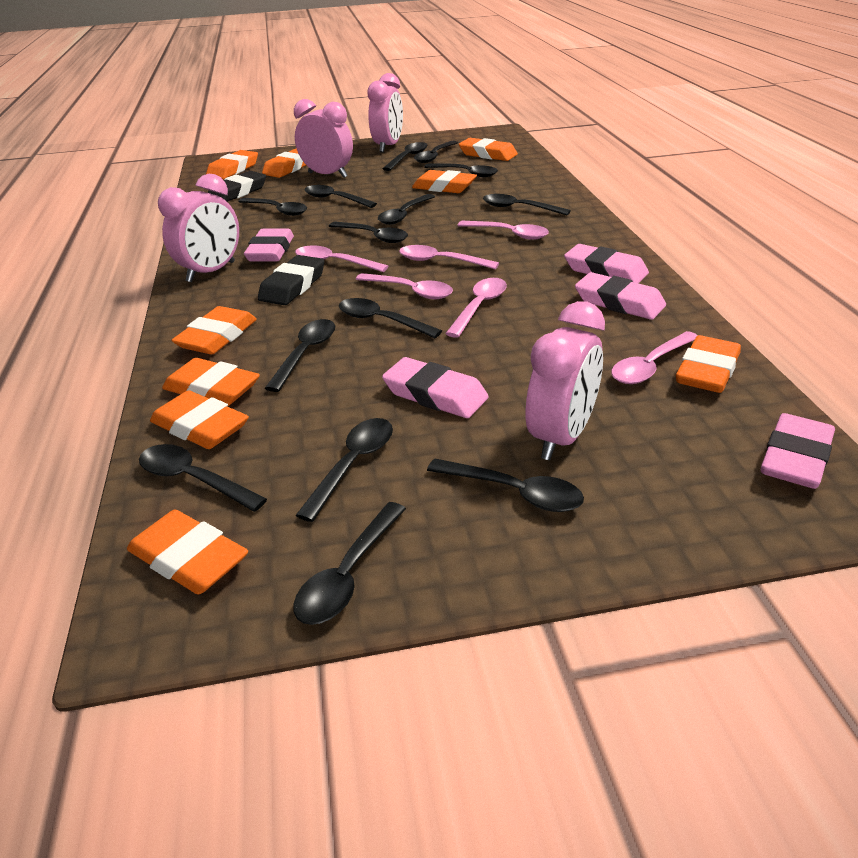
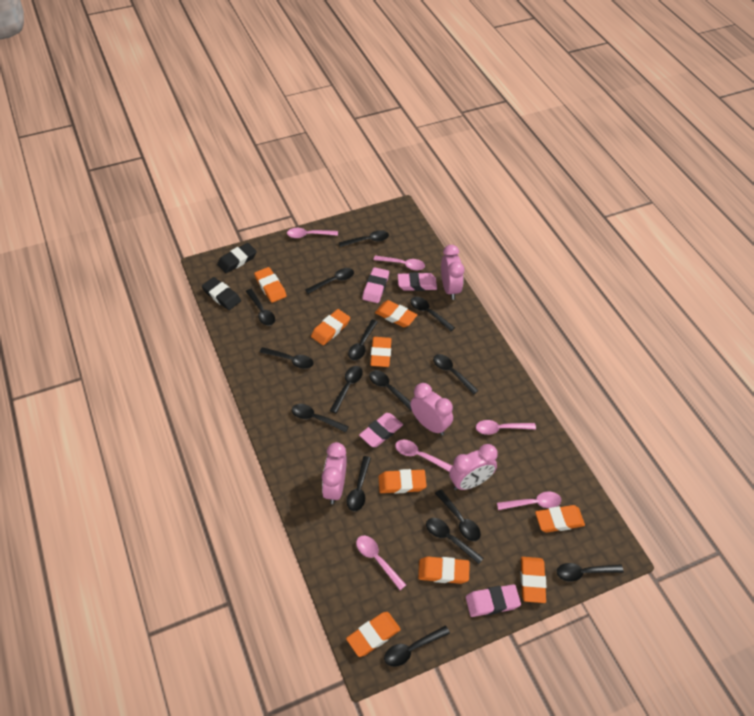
black spoon: [139,444,267,512] [238,198,307,216] [265,319,335,392] [293,502,406,625] [296,418,393,522] [305,185,377,208] [329,221,408,243] [339,298,442,338] [378,194,435,225] [383,142,428,171] [414,141,458,163] [424,163,498,177] [427,459,584,512] [483,194,571,215] = 14 -> [246,289,275,326] [259,347,314,369] [292,404,349,432] [305,268,354,294] [330,366,363,413] [339,230,389,247] [347,456,371,511] [348,320,378,360] [369,370,412,411] [384,625,450,667] [410,297,455,331] [426,518,483,564] [433,354,479,395] [435,489,481,541] [557,563,624,582] = 15
pink eraser: [244,228,294,261] [382,357,489,418] [564,244,649,284] [575,272,666,320] [761,413,835,489] = 5 -> [359,413,403,447] [362,267,389,303] [398,272,437,291] [466,584,521,617] = 4

